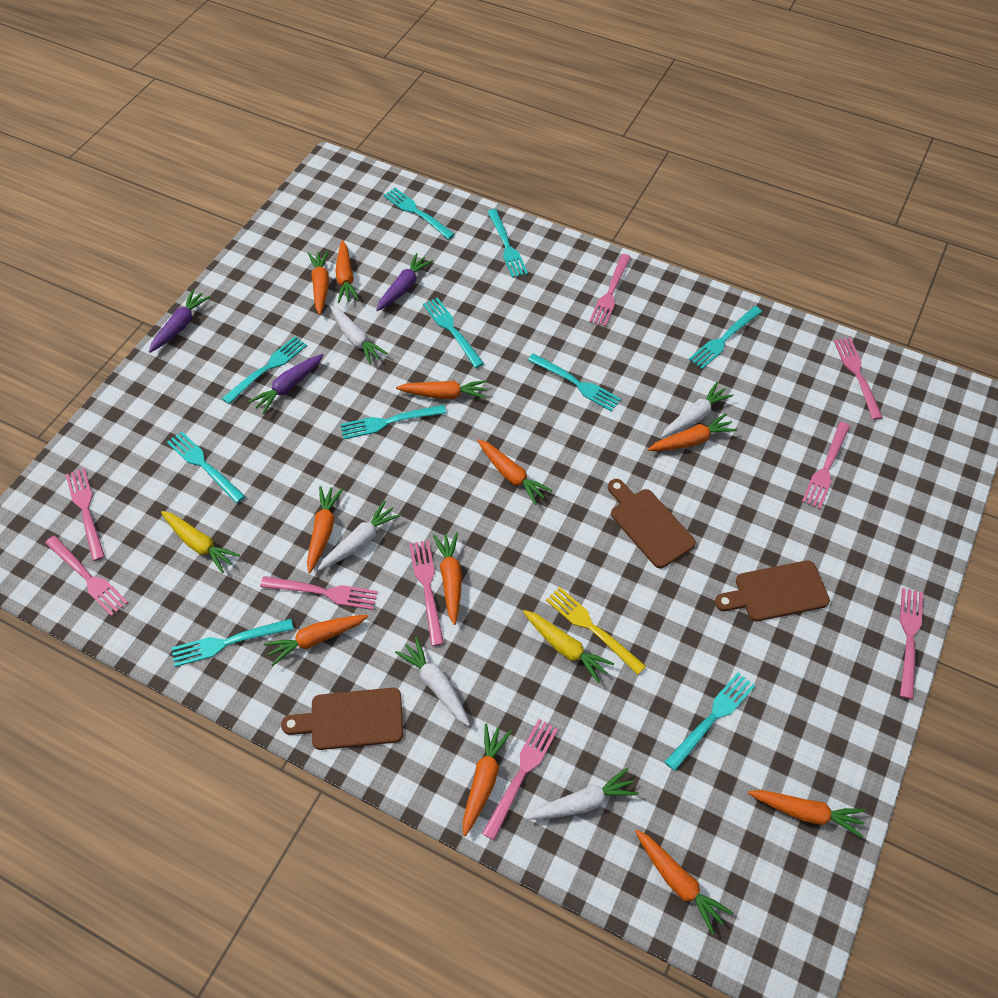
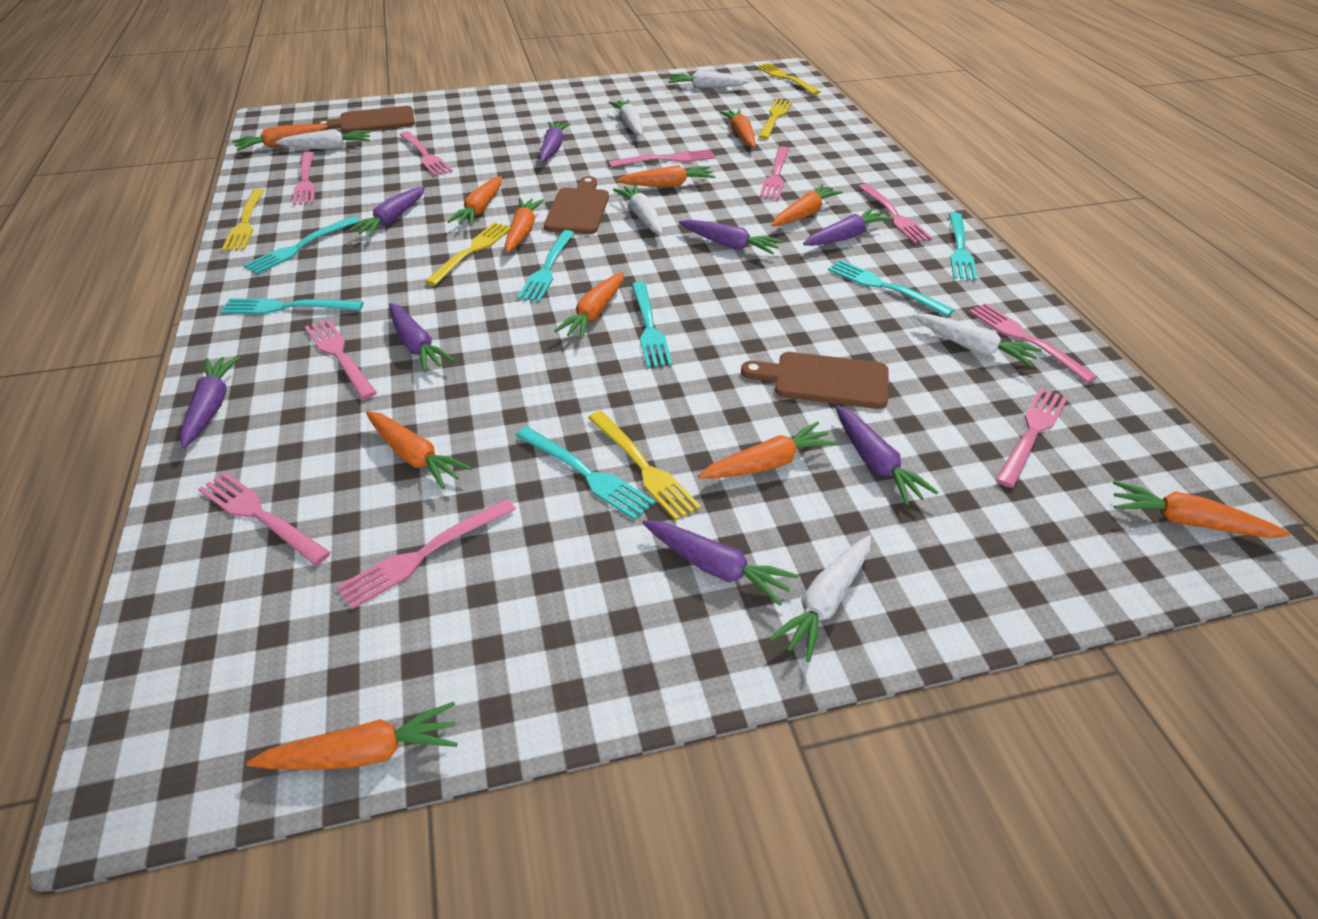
pink fork: [45,536,128,616] [66,468,105,561] [260,576,378,610] [409,540,444,646] [482,719,558,840] [589,254,631,327] [802,422,850,509] [834,338,883,420] [900,588,923,700] = 9 -> [198,472,331,565] [292,152,315,206] [305,319,377,399] [336,498,516,609] [400,131,453,176] [608,149,716,167] [760,147,789,199] [858,184,933,243] [969,303,1097,383] [995,388,1068,488] = 10
purple carrot: [149,290,210,353] [248,354,324,414] [376,253,433,311] = 3 -> [180,356,240,448] [349,187,425,237] [389,303,455,372] [539,122,570,162] [642,520,798,606] [679,220,783,255] [803,208,892,246] [835,405,938,506] = 8
turquoise fork: [167,431,245,503] [172,619,294,667] [222,336,307,404] [340,405,446,439] [384,188,455,240] [423,297,484,368] [487,209,528,278] [528,353,621,411] [665,672,755,771] [689,306,762,369] = 10 -> [221,298,363,314] [243,216,360,274] [515,427,655,520] [517,230,574,302] [632,282,673,368] [828,260,954,317] [949,212,977,280] = 7
white carrot: [318,501,401,571] [330,305,388,364] [395,637,470,726] [526,768,639,820] [661,382,734,438] = 5 -> [275,129,371,150] [608,99,643,136] [613,184,663,235] [669,71,750,88] [769,535,871,662] [913,314,1042,367] = 6
yellow carrot: [161,511,240,573] [523,610,614,683] = 2 -> none = 0
yellow fork: [546,587,646,675] = 1 -> [222,189,265,251] [425,222,511,286] [588,411,701,521] [756,63,821,95] [758,99,792,139] = 5

